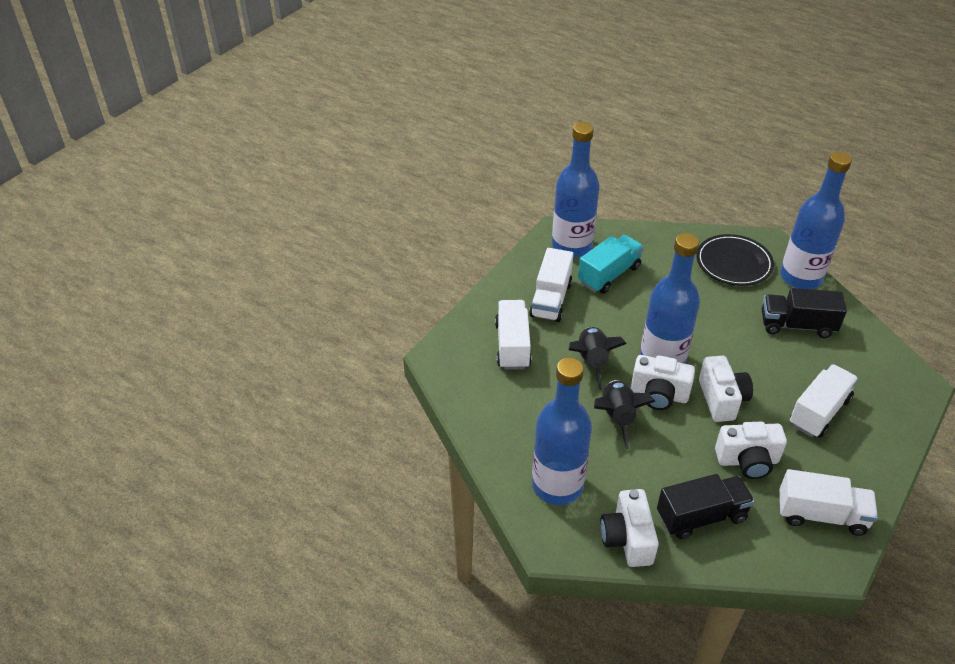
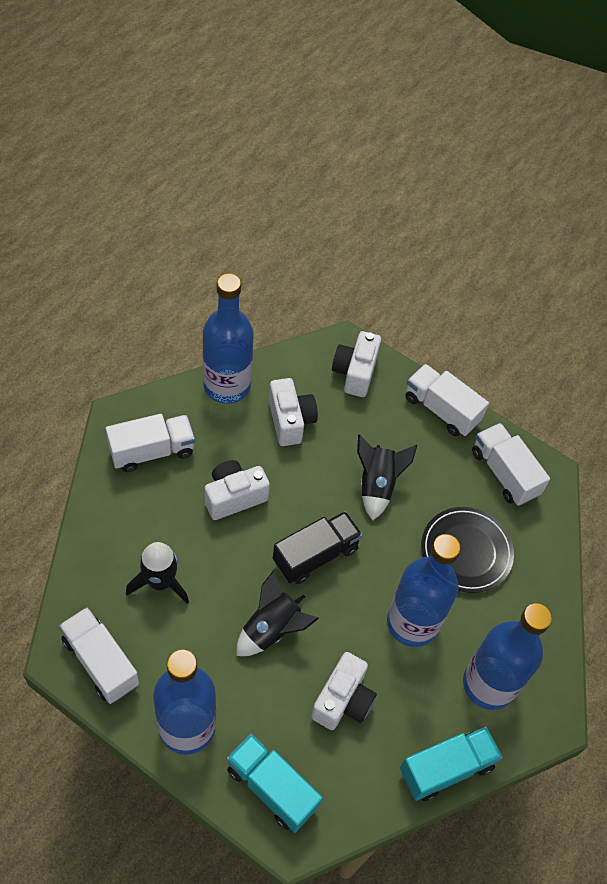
black rocket: [569,327,626,390] [594,380,656,449] = 2 -> [126,542,189,604] [236,570,319,656] [357,434,417,521] = 3
black truck: [657,474,755,539] [762,288,847,338] = 2 -> [273,511,362,584] = 1
turquoise truck: [578,235,644,294] = 1 -> [227,733,323,833] [400,726,503,801] = 2

